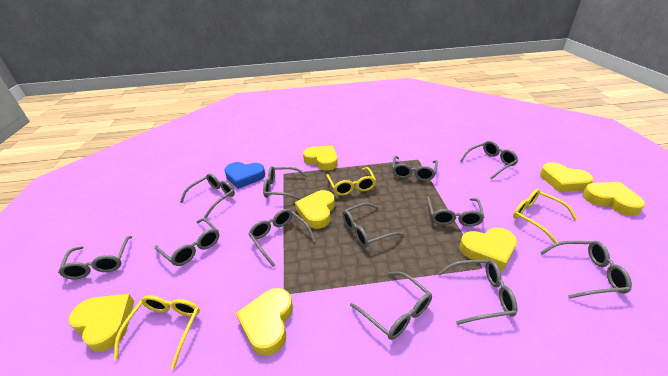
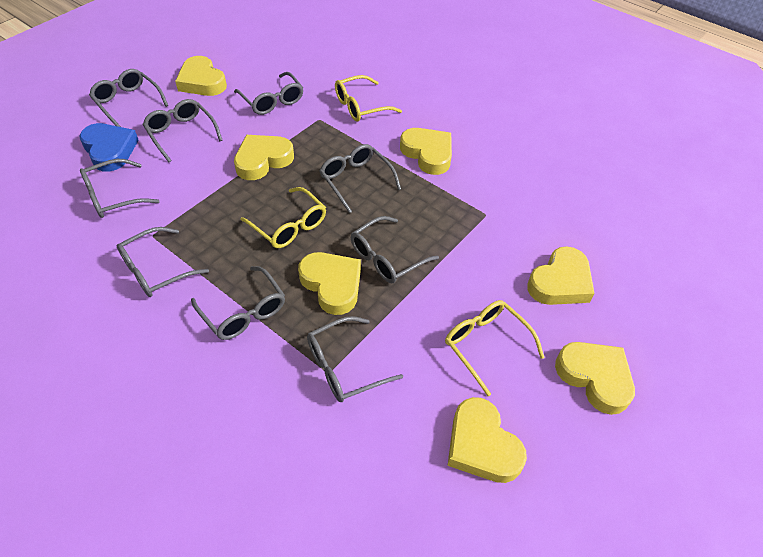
grey glasses: [58,236,132,279] [155,218,219,266] [180,174,235,219] [249,209,316,267] [263,166,308,200] [342,203,404,248] [350,272,432,340] [392,156,438,181] [427,196,485,227] [438,260,517,325] [460,141,518,179] [540,241,632,299] = 12 -> [80,159,160,218] [89,69,168,127] [117,227,209,297] [143,99,223,162] [191,266,285,340] [234,72,303,115] [307,316,403,402] [320,144,401,213] [351,216,439,283] = 9

